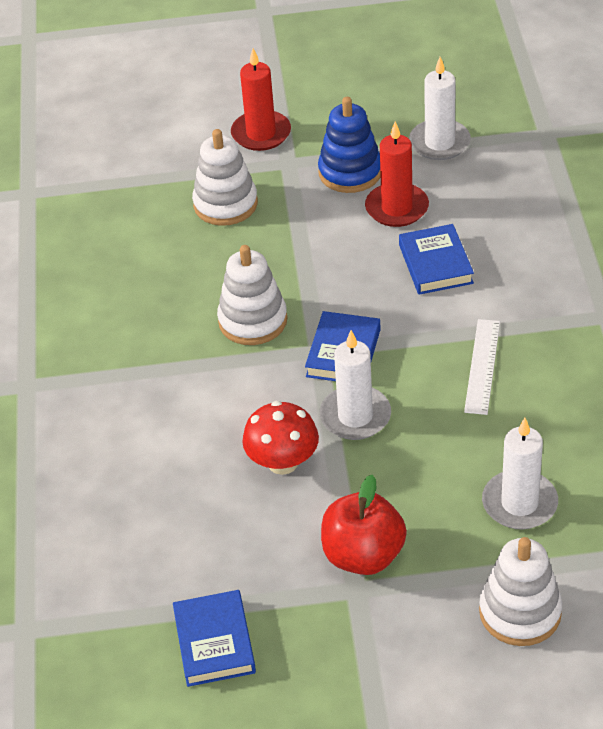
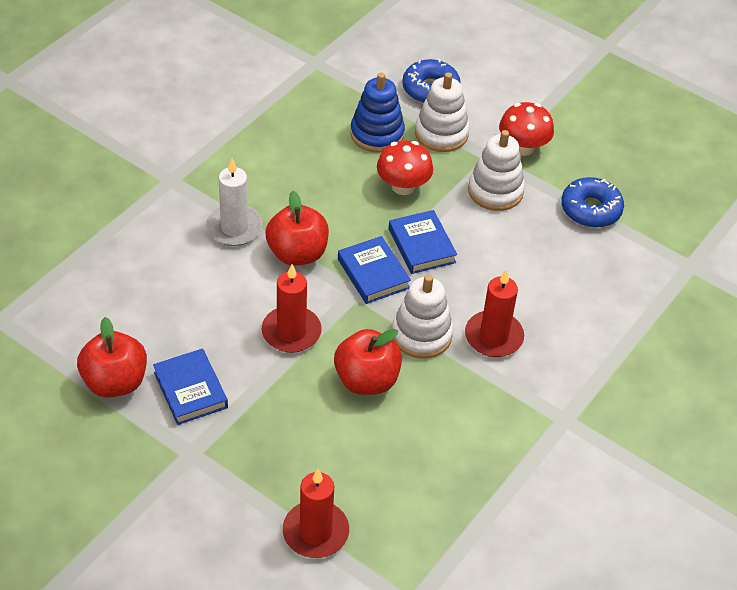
blue donut: none = 0 -> [402,59,461,103] [561,177,624,228] = 2
red apple: [321,475,407,575] = 1 -> [77,317,147,398] [265,191,329,266] [334,329,402,395] = 3
red candle: [231,49,291,151] [365,121,429,227] = 2 -> [262,264,322,353] [283,469,349,558] [465,269,524,357] = 3
red mushroom: [242,401,319,475] = 1 -> [377,140,433,195] [499,102,554,156] = 2
white candle: [319,330,391,440] [409,57,471,160] [482,418,558,530] = 3 -> [206,159,263,246] = 1
white ruler: [464,319,500,415] = 1 -> none = 0

